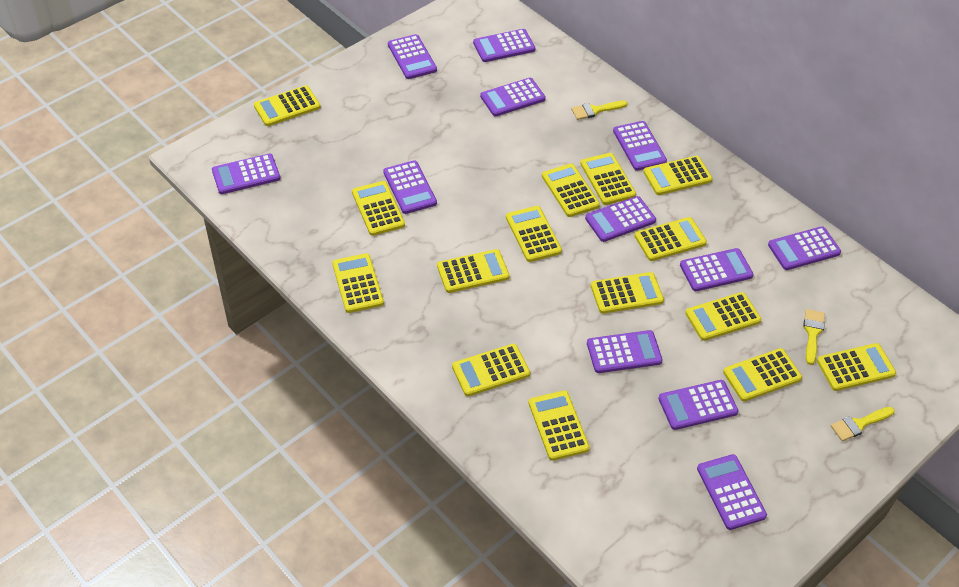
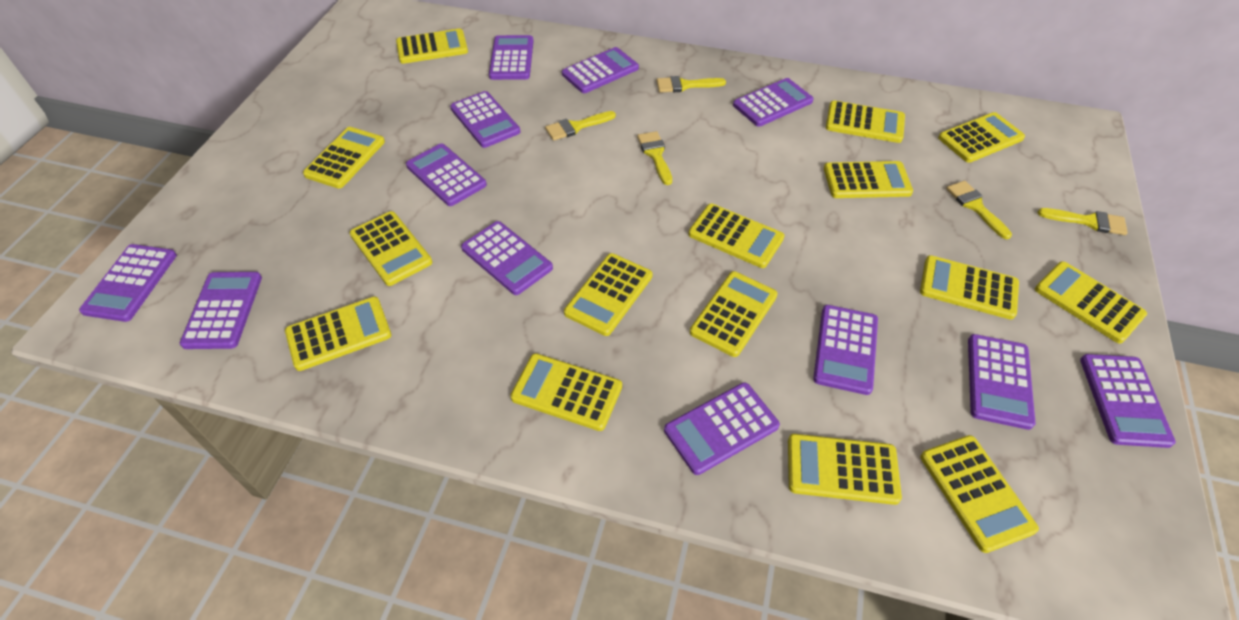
yellow brush: [571,100,627,120] [803,309,825,365] [831,407,895,441] = 3 -> [545,111,616,141] [637,131,672,185] [657,76,726,93] [946,181,1012,239] [1038,208,1128,235] = 5

